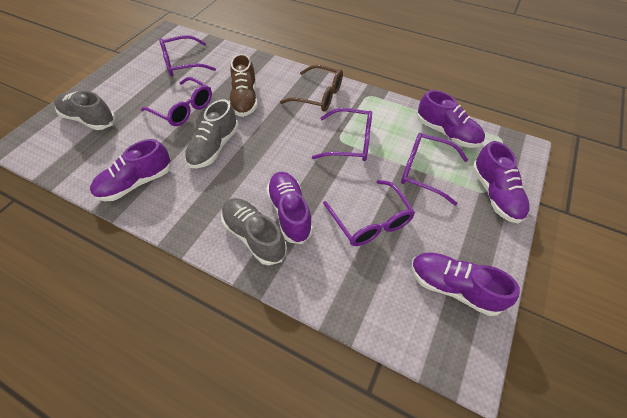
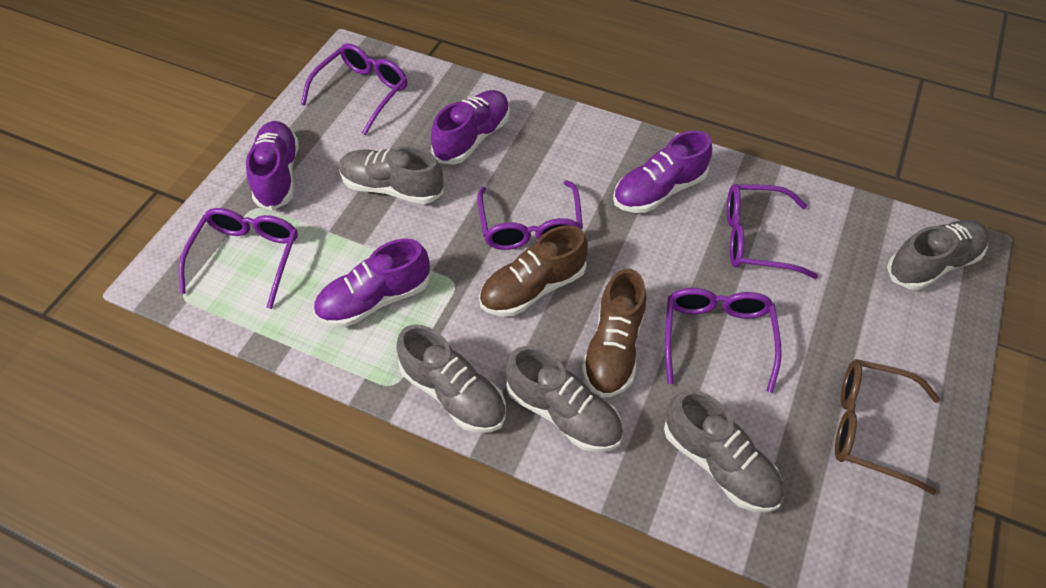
brown shoe: [229,54,258,117] = 1 -> [479,225,588,316] [582,269,646,398] = 2
grey shoe: [54,91,115,130] [185,99,239,168] [221,198,287,265] = 3 -> [339,146,444,204] [396,324,506,433] [506,346,623,452] [664,390,784,512] [887,220,989,290] = 5
purple shoe: [90,139,171,201] [266,172,313,244] [411,252,520,316] [417,90,485,148] [472,141,530,224] = 5 -> [246,121,299,210] [313,238,430,327] [431,90,510,165] [613,130,712,213] = 4

